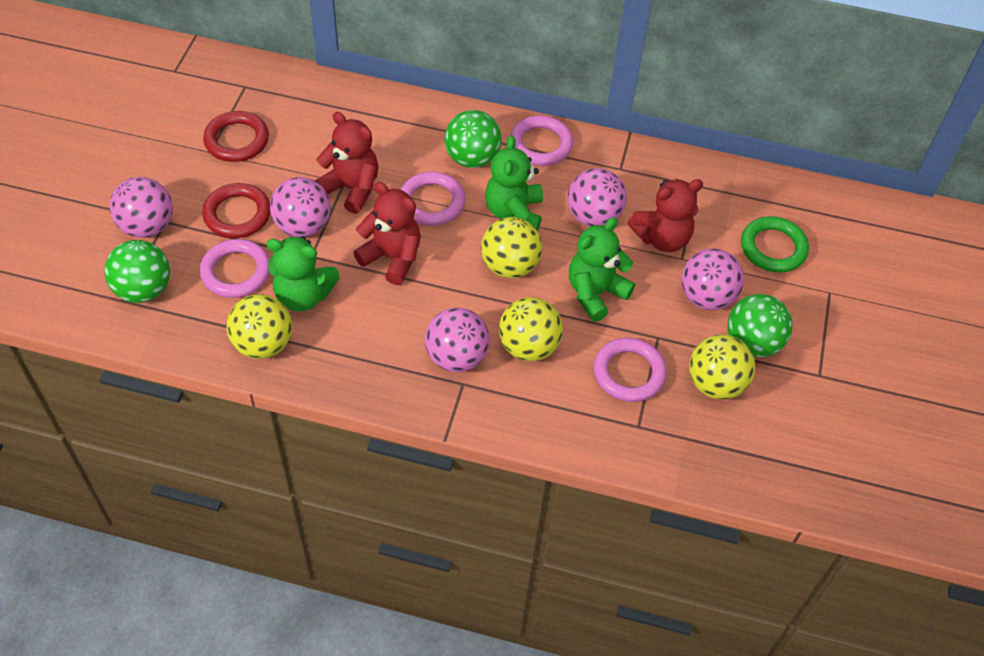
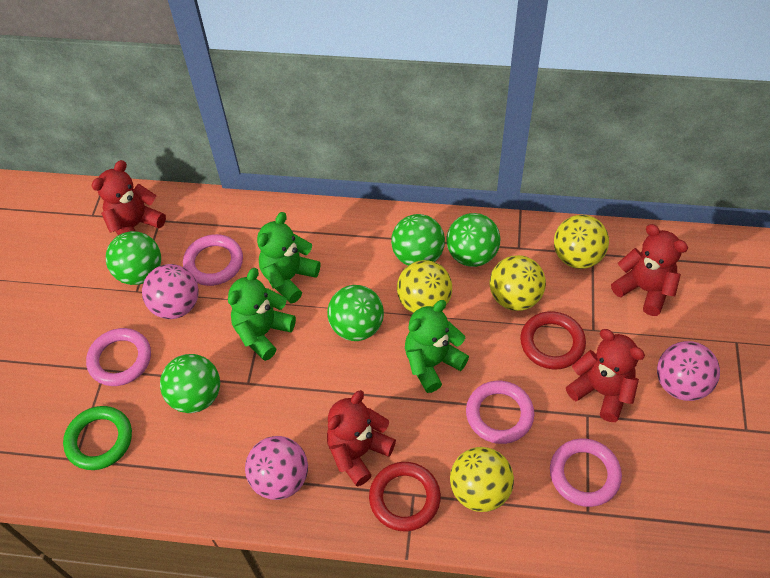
green ball: [104,240,170,303] [444,110,502,168] [727,294,793,357] = 3 -> [106,231,161,285] [160,354,220,413] [327,285,384,341] [391,214,445,266] [446,213,500,267] = 5
pink ball: [109,177,173,238] [270,177,331,237] [425,308,489,372] [567,168,627,227] [681,248,744,310] = 5 -> [142,264,198,319] [245,436,308,500] [657,341,720,401] = 3
red teddy bear: [315,112,379,214] [353,182,421,285] [628,179,703,252] = 3 -> [92,160,166,235] [327,390,396,486] [566,329,645,422] [611,224,688,316] = 4

